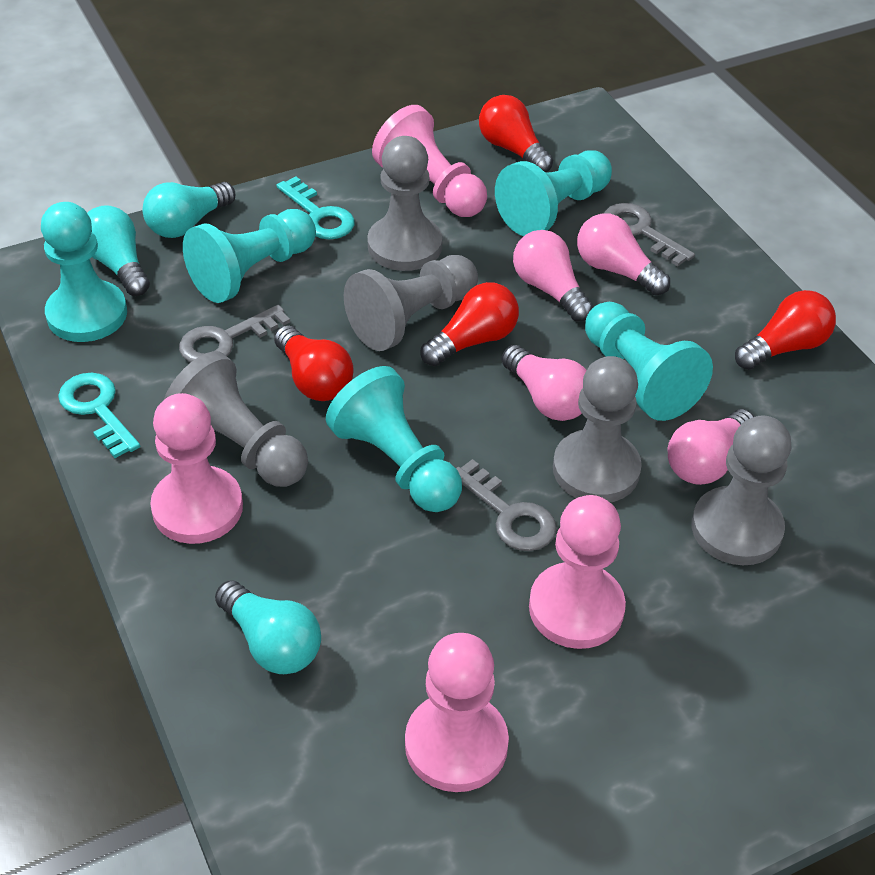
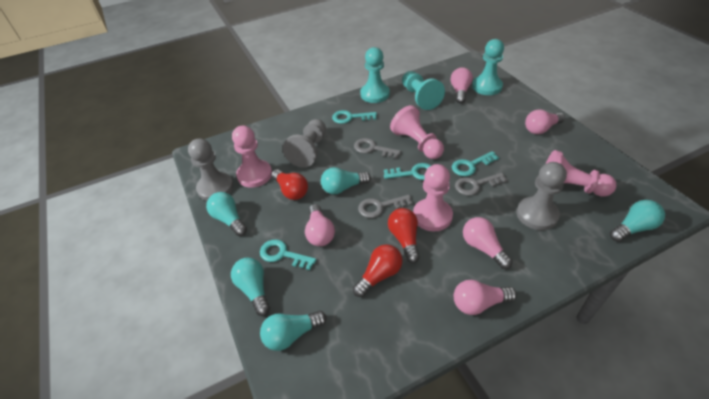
grey pawn: [164,351,308,487] [344,255,478,351] [367,136,442,271] [553,356,642,502] [692,415,791,565] = 5 -> [188,138,233,201] [283,119,326,168] [517,162,567,230] = 3
pink light bulb: [501,345,587,421] [513,230,593,322] [577,213,670,296] [668,409,754,485] = 4 -> [305,204,335,246] [451,67,473,104] [454,280,517,315] [463,217,513,269] [525,109,565,134] = 5
red light bulb: [274,325,354,401] [421,282,519,366] [479,95,553,172] [735,290,836,370] = 4 -> [271,169,308,200] [353,244,403,297] [388,208,420,263] = 3
turquoise key: [58,373,140,458] [277,177,355,239] = 2 -> [260,239,316,270] [332,110,377,124] [384,163,431,180] [452,151,499,176] = 4
turquoise light bulb: [87,205,150,296] [142,182,235,238] [215,580,321,674] = 3 -> [206,192,247,236] [231,258,270,316] [260,311,326,351] [321,167,371,194] [610,200,665,242] = 5
turquoise pawn: [41,202,127,342] [183,209,316,303] [326,366,462,512] [495,150,612,236] [585,302,713,421] = 5 -> [360,47,390,103] [402,71,445,110] [472,39,504,95] = 3

